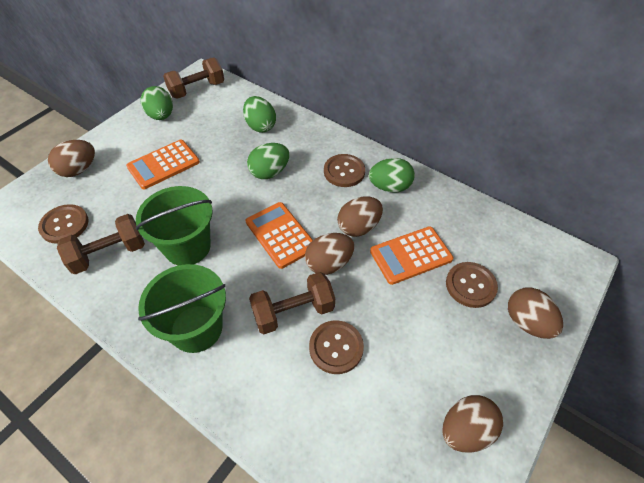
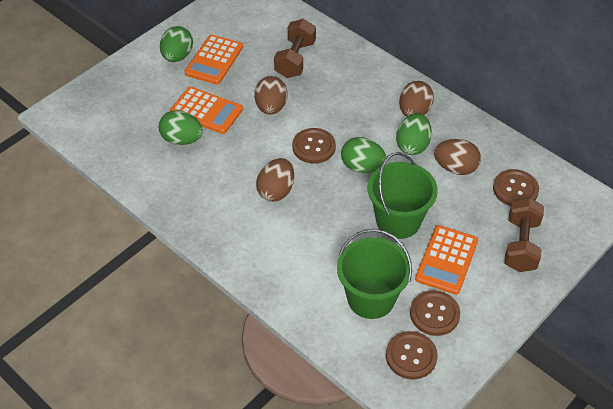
brown dumbbell: [57,214,145,274] [163,58,224,99] [249,272,335,334] = 3 -> [274,19,316,78] [504,198,544,272] = 2
brown egg: [48,140,95,177] [305,233,354,275] [337,196,383,237] [442,395,503,452] [508,287,563,339] = 5 -> [254,76,287,115] [256,158,294,202] [399,81,434,117] [434,139,481,175] = 4

